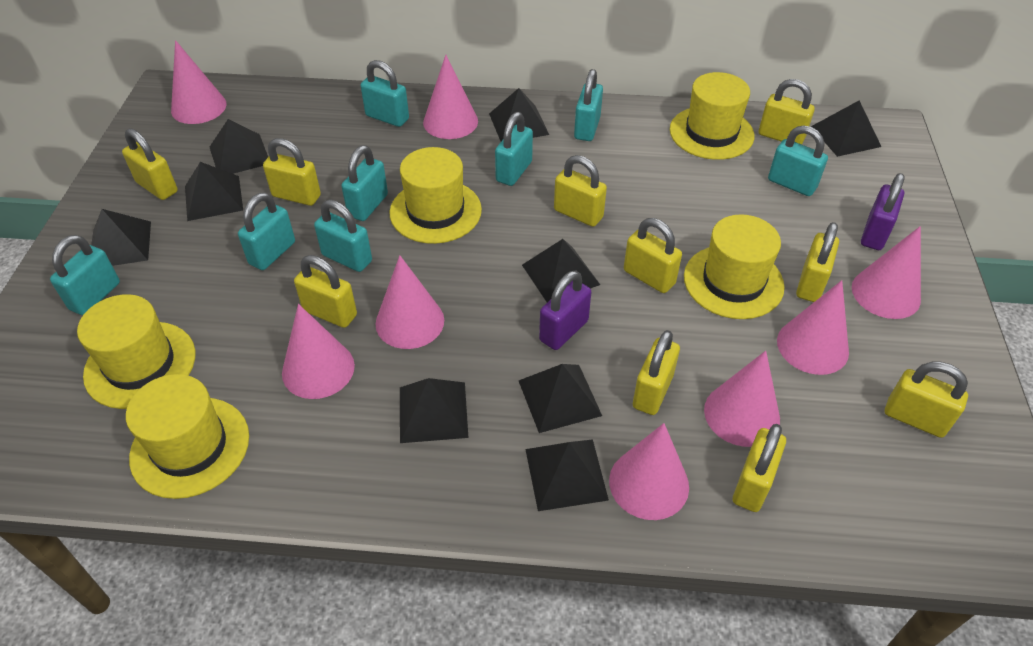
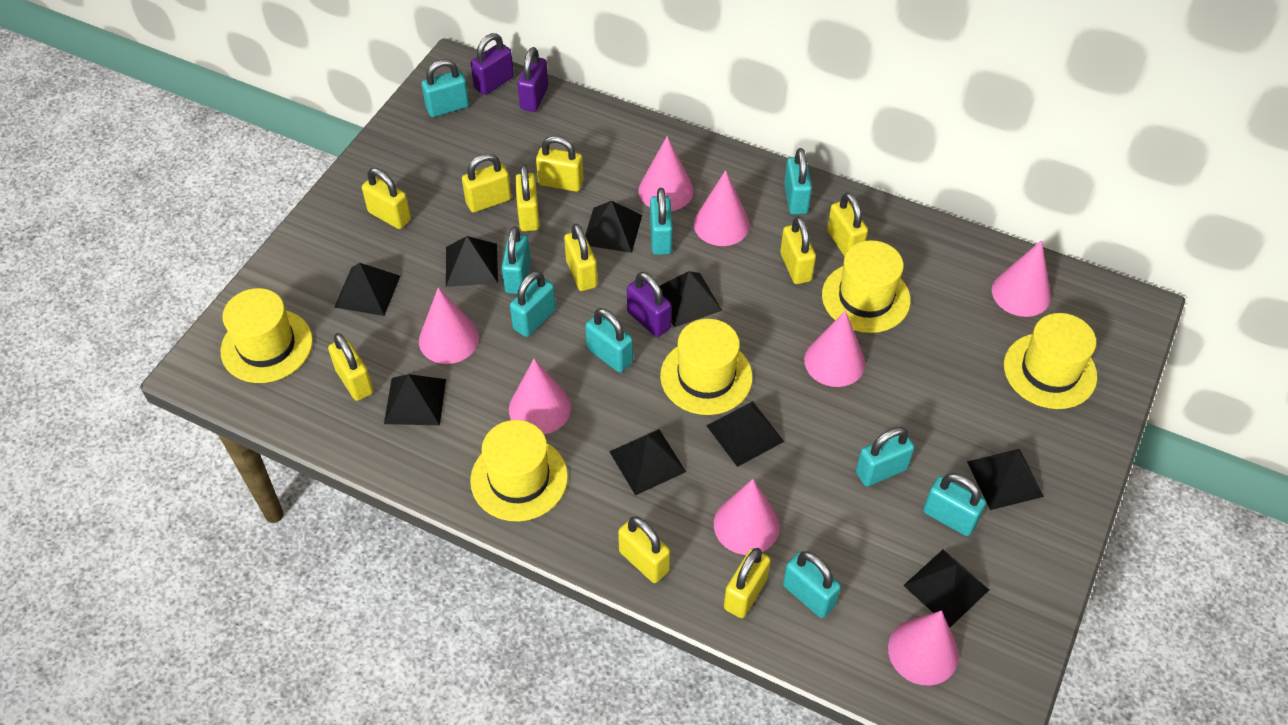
purple padlock: [539,271,591,350] [861,173,905,250] = 2 -> [471,33,514,95] [518,47,548,112] [627,272,672,337] = 3
turquoise padlock: [50,235,120,315] [238,193,295,270] [314,200,372,272] [341,145,388,221] [361,60,409,127] [495,112,533,186] [574,69,603,141] [768,125,828,196] = 8 -> [422,59,469,117] [502,226,531,294] [510,271,556,337] [585,308,633,372] [650,188,673,255] [783,551,841,618] [784,148,812,215] [856,427,915,486] [923,473,986,536] = 9

